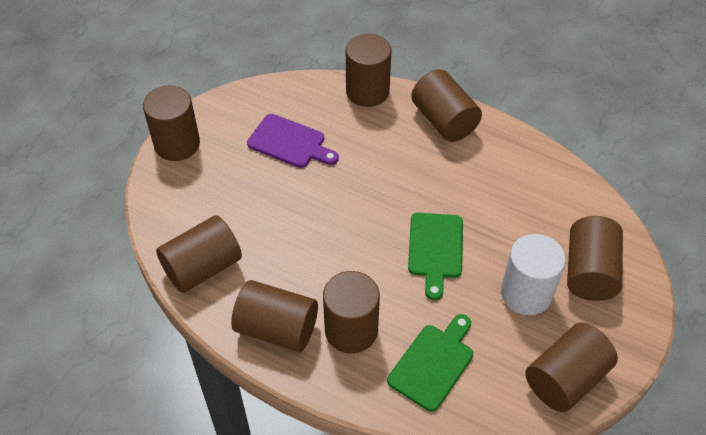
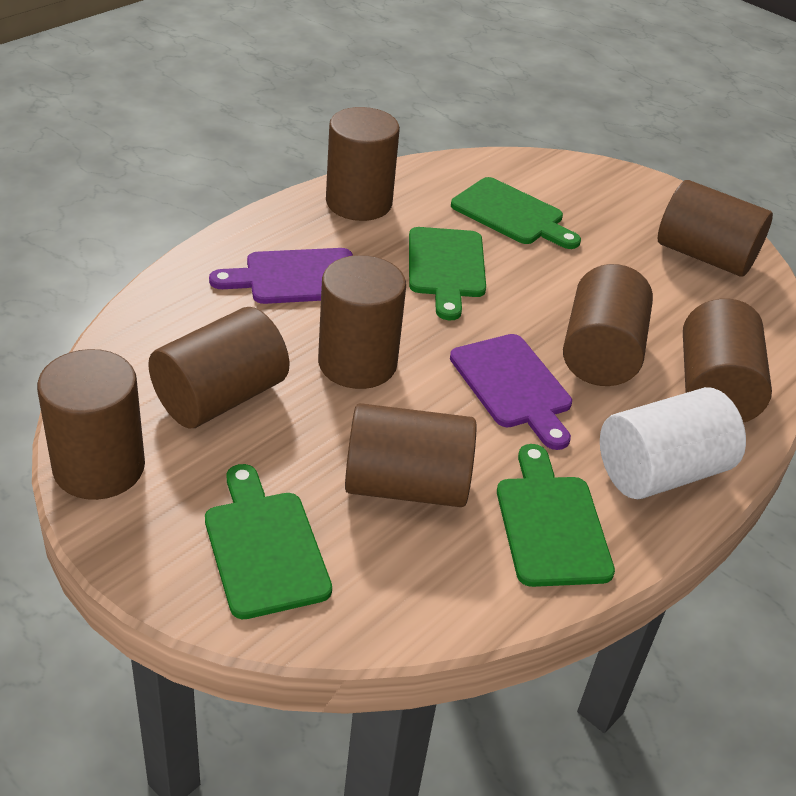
green cutting board: [387,314,473,412] [408,213,463,300] = 2 -> [205,464,332,619] [409,227,486,320] [451,177,581,249] [497,444,615,587] = 4
purple cutting board: [247,114,339,168] = 1 -> [209,248,353,304] [450,334,572,450] = 2

